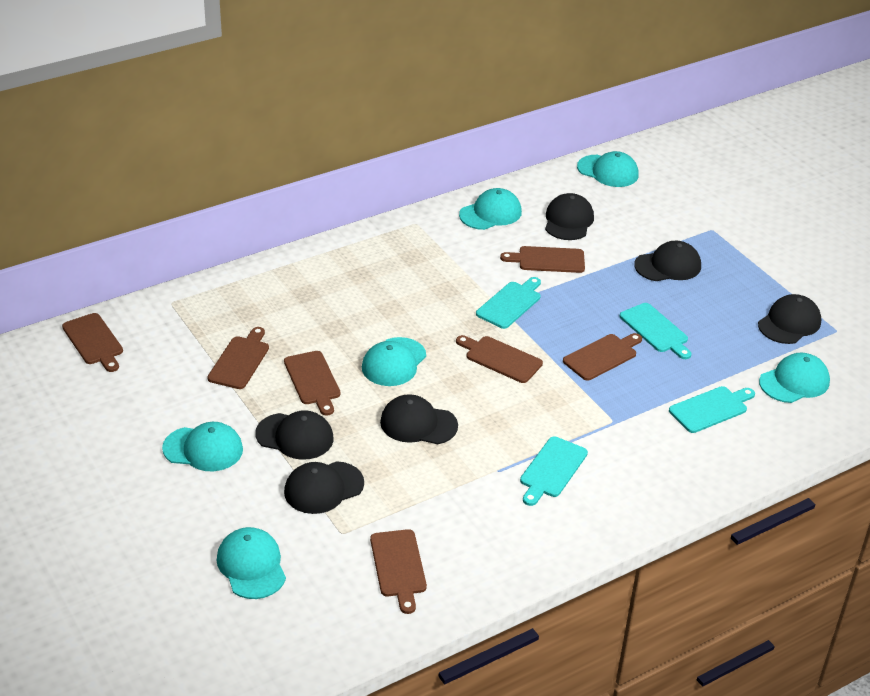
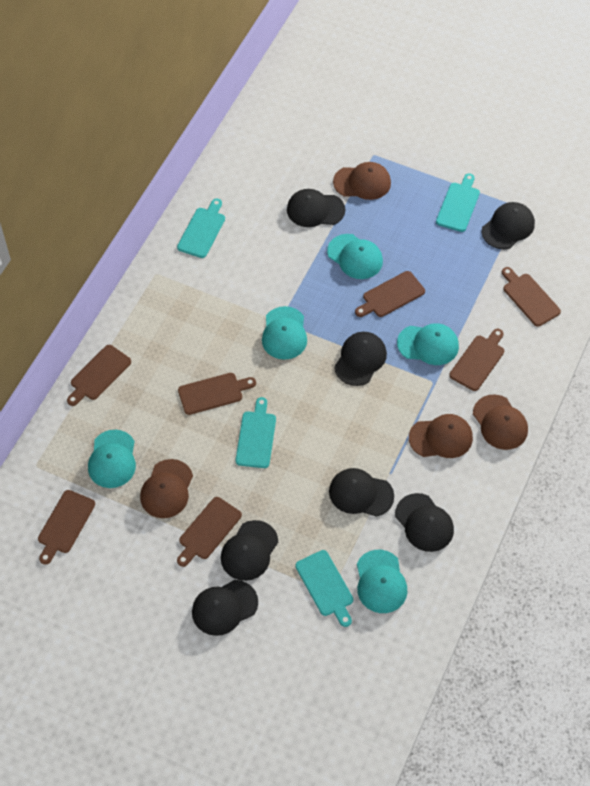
black cap: [255,410,334,460] [284,461,364,514] [380,394,458,444] [545,193,594,240] [634,241,701,281] [758,294,821,344] = 6 -> [192,580,258,636] [221,520,278,581] [287,189,345,227] [329,468,394,517] [334,332,387,386] [395,493,454,552] [482,202,535,249] = 7
brown cap: none = 0 -> [140,459,193,518] [333,162,391,200] [409,414,473,458] [473,395,528,450] = 4
turquoise cap: [162,422,243,471] [217,527,286,599] [362,337,426,386] [459,188,522,230] [577,151,638,187] [759,353,830,403] = 6 -> [88,430,136,488] [262,306,307,360] [327,234,383,279] [357,550,407,613] [397,323,459,365] = 5

